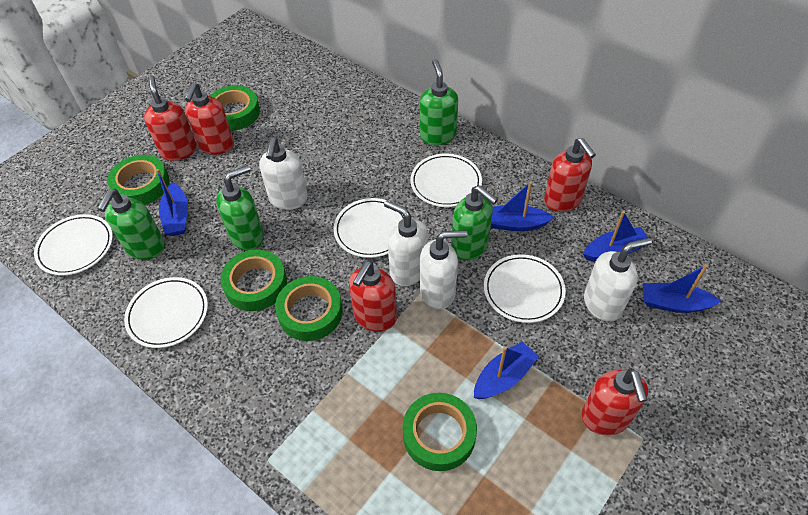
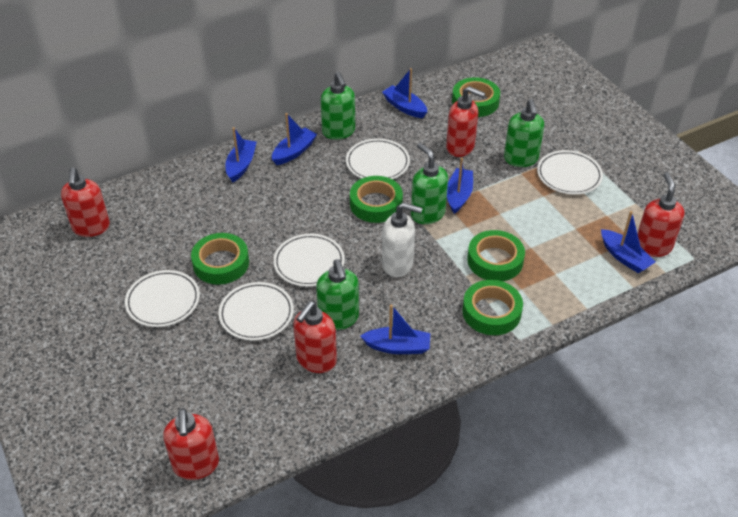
blue boat: [156,169,188,236] [474,341,539,399] [491,181,554,231] [583,211,648,261] [643,265,721,313] = 5 -> [226,127,257,182] [272,113,317,165] [360,305,430,354] [382,68,427,118] [447,158,473,214] [601,211,656,273] = 6
white soap dispenser: [259,138,308,210] [384,200,428,286] [420,230,467,310] [584,238,652,322] = 4 -> [382,202,423,277] = 1

